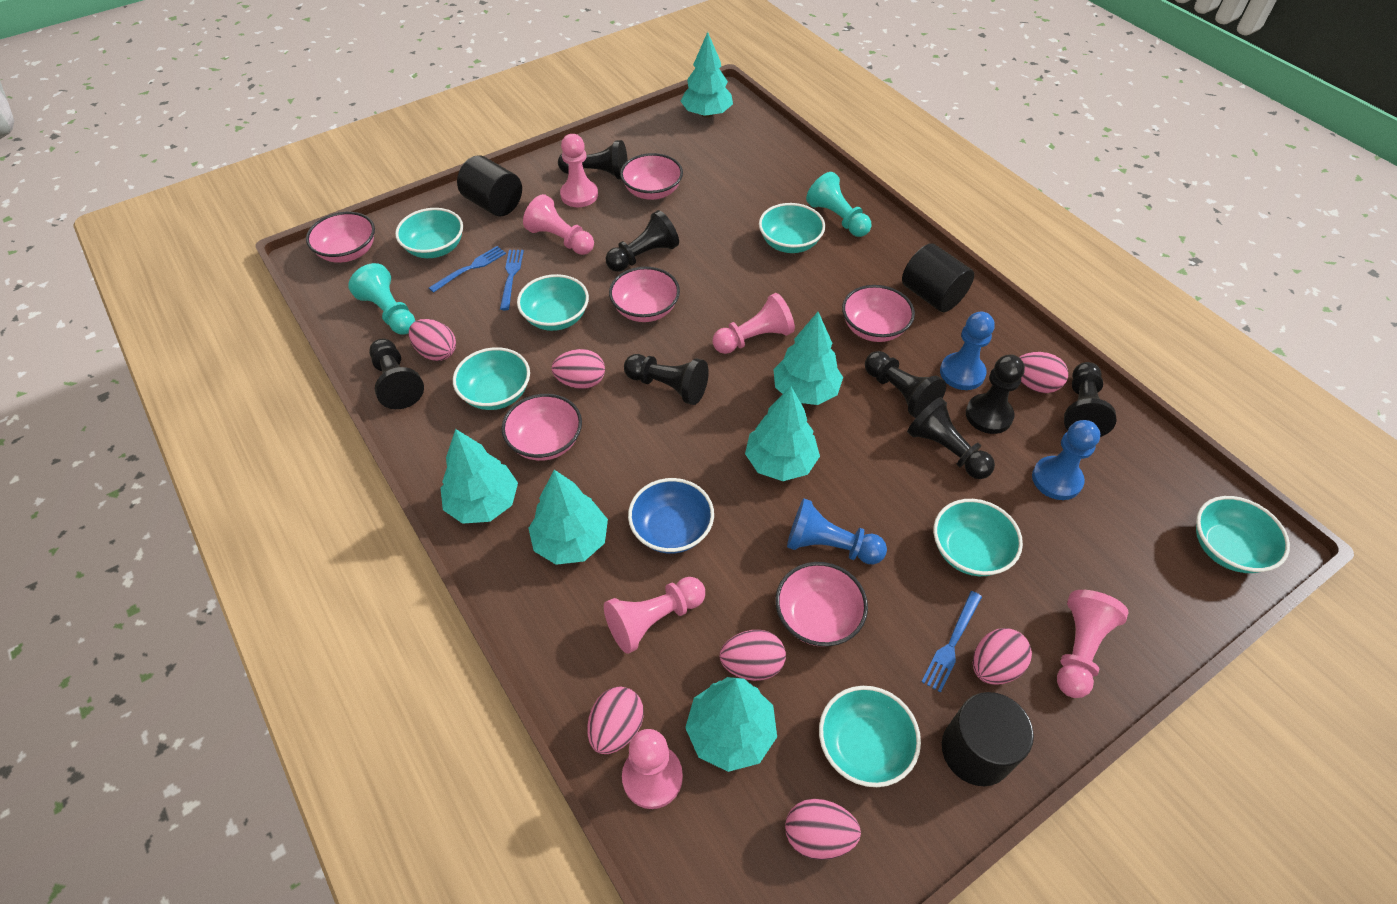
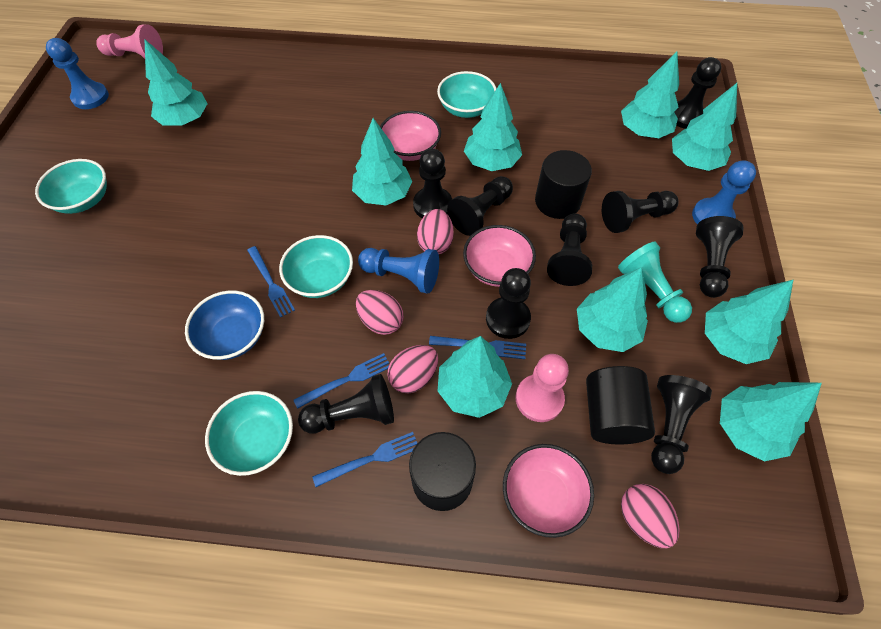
black pawn: [369,339,424,409] [558,140,628,179] [606,210,679,272] [624,354,709,405] [865,351,946,418] [907,397,995,479] [966,354,1025,434] [1064,362,1117,437] = 8 -> [298,374,394,433] [413,148,452,218] [447,176,513,236] [486,268,531,339] [547,213,592,286] [602,191,679,233] [651,375,712,474] [674,57,721,129] [696,216,743,298] = 9
blue fork: [429,246,506,293] [500,250,524,310] [922,591,982,693] = 3 -> [247,246,295,318] [293,353,389,409] [312,432,417,487] [429,336,526,359] = 4
pink bowl: [306,212,375,263] [501,394,582,461] [609,267,680,322] [620,153,683,200] [775,562,868,647] [842,285,915,342] = 6 -> [380,111,441,161] [463,225,536,287] [503,444,594,538] = 3
pink egg: [409,319,456,361] [551,349,605,389] [587,687,643,754] [720,630,786,681] [785,799,861,860] [973,628,1032,685] [1019,352,1068,393] = 7 -> [356,290,404,335] [387,345,438,393] [417,209,454,254] [621,484,680,548] = 4
pink pawn: [523,194,594,255] [560,134,598,207] [604,577,705,654] [622,729,683,809] [713,293,795,354] [1057,590,1129,698] = 6 -> [96,24,163,59] [516,354,569,422] = 2
turquoise bowl: [395,208,463,258] [453,347,530,410] [517,274,589,331] [759,203,825,253] [819,686,921,787] [934,499,1023,576] [1196,496,1290,573] = 7 -> [35,159,107,214] [205,391,293,476] [279,235,353,298] [437,71,496,118] = 4
turquoise pawn: [348,263,415,335] [806,172,872,237] = 2 -> [618,242,692,323] = 1
turquoise tree: [441,429,518,524] [528,470,608,565] [680,32,733,118] [685,677,777,772] [745,386,820,481] [773,312,843,405] = 6 -> [144,39,207,126] [352,118,412,205] [438,336,512,418] [464,83,522,171] [577,267,648,352] [621,51,679,138] [672,83,737,171] [705,280,793,364] [720,382,822,462] = 9

